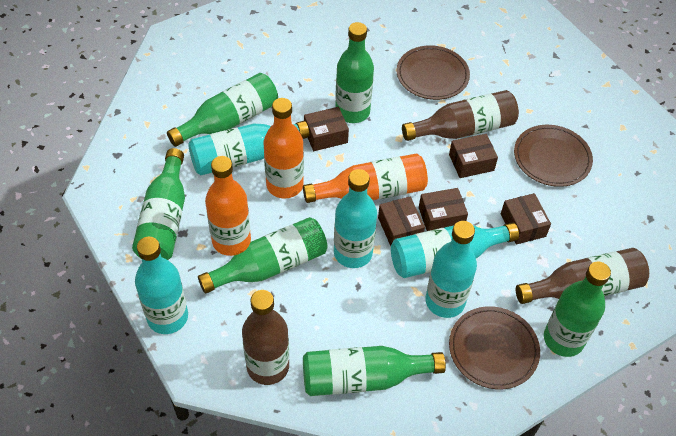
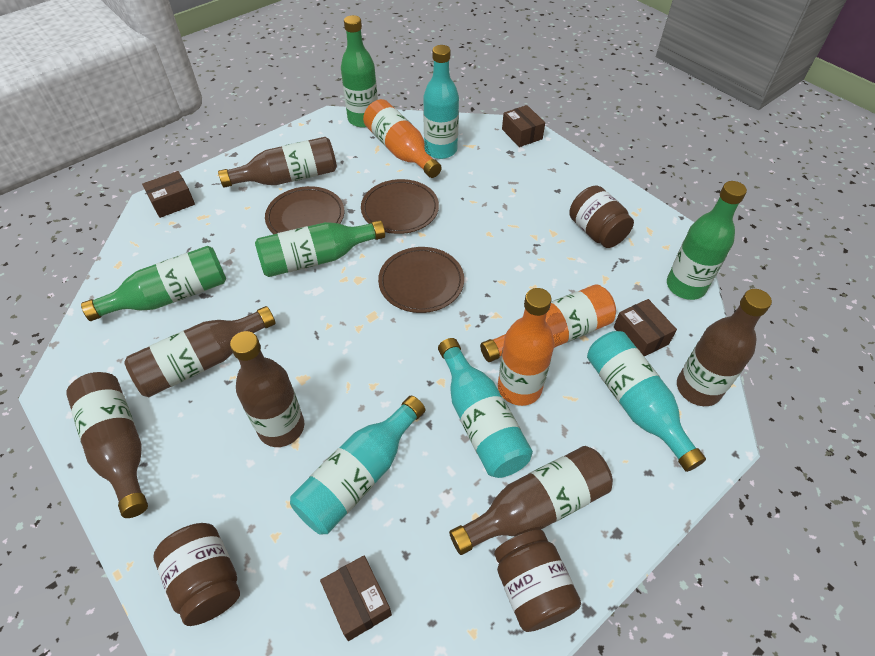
brown bottle: [242,290,289,385] [402,90,519,141] [516,248,649,304] = 3 -> [66,372,148,518] [124,306,276,397] [218,137,337,188] [230,331,304,447] [449,446,613,555] [677,289,772,406] = 6
brown box: [304,107,349,151] [378,197,425,246] [419,188,468,231] [449,134,498,178] [501,193,551,245] = 5 -> [142,171,195,218] [320,555,392,641] [502,105,545,147] [614,299,677,357] = 4
brown jar: none = 0 -> [154,523,240,626] [494,530,581,632] [569,185,634,248] = 3
green bottle: [132,148,185,260] [167,73,278,147] [198,217,328,294] [303,346,446,396] [335,22,374,123] [544,262,611,357] = 6 -> [81,246,226,321] [255,220,385,277] [341,15,378,128] [667,181,747,300] = 4
turquoise bottle: [135,237,188,334] [188,121,309,175] [334,169,377,268] [391,222,519,278] [425,221,477,318] = 5 -> [290,396,425,534] [423,45,459,159] [438,338,533,478] [587,331,706,472] = 4

